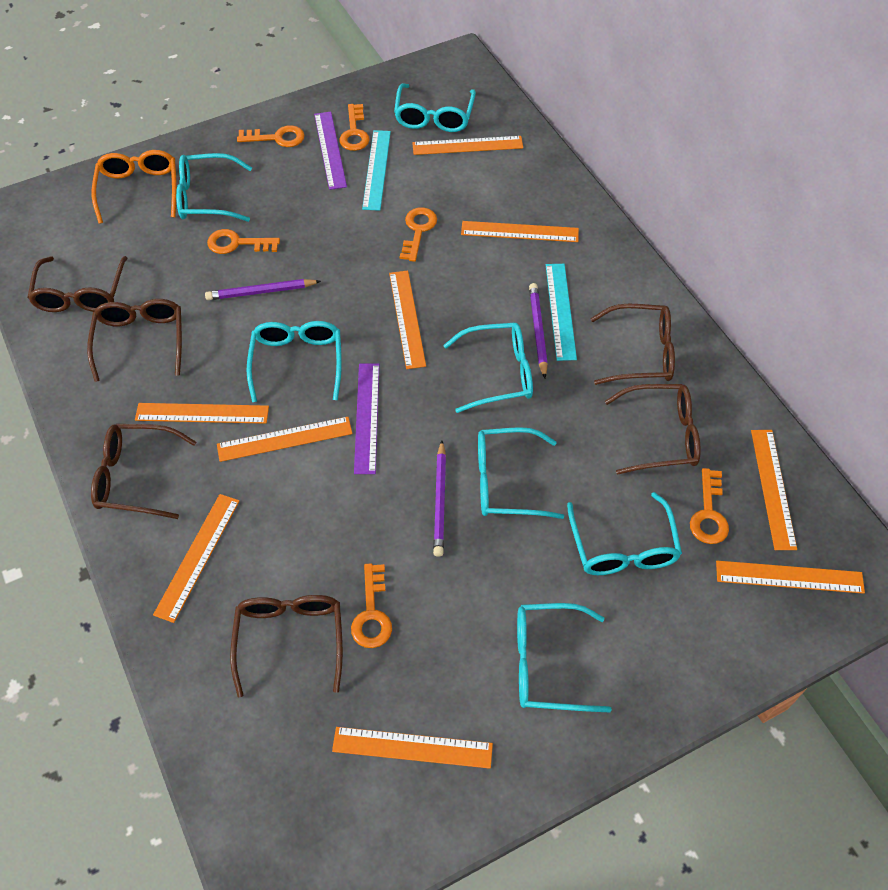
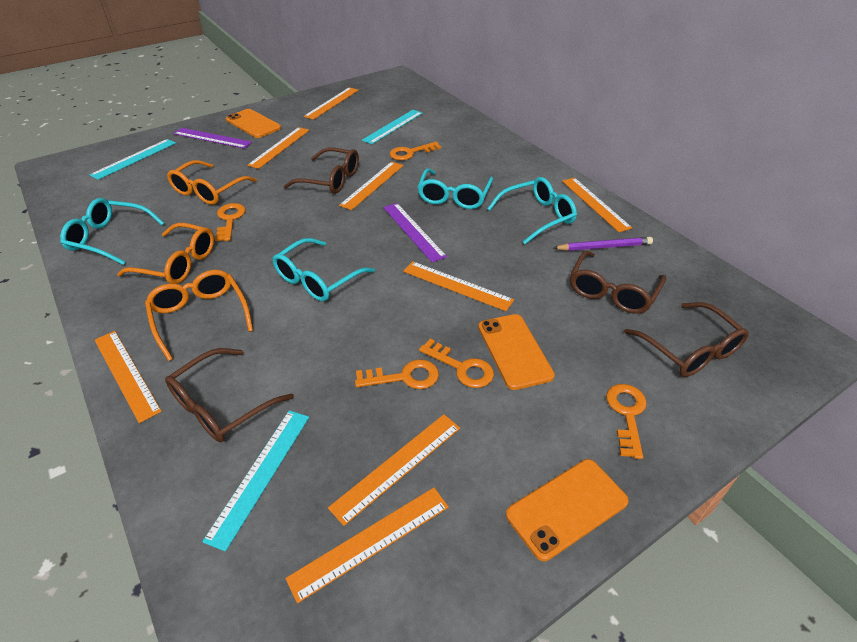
brown glasses: [27,256,127,312] [87,299,182,382] [91,424,196,519] [230,595,343,697] [590,304,675,385] [605,384,701,475] = 6 -> [165,348,294,442] [284,147,359,194] [570,250,666,314] [624,302,749,377] = 4
orange glasses: [91,150,177,224] = 1 -> [117,223,214,284] [145,270,253,361] [167,160,257,205] = 3
orange key: [207,229,280,254] [237,125,305,147] [339,104,370,151] [351,563,392,648] [400,207,437,262] [690,468,729,544] = 6 -> [215,203,246,241] [355,359,439,389] [390,142,441,160] [419,339,494,388] [606,384,647,459] = 5
orange phone: none = 0 -> [226,109,281,138] [478,314,555,390] [506,459,629,561] = 3
orange ruler: [135,403,269,424] [153,494,239,623] [217,417,353,462] [332,727,493,769] [389,271,426,369] [412,136,523,155] [461,221,579,242] [716,561,865,594] [751,430,797,550] = 9 -> [95,331,162,423] [247,127,309,169] [285,488,449,603] [304,87,359,120] [328,414,460,526] [339,162,404,210] [403,261,514,311] [562,178,632,232] = 8
purple pencil: [205,279,321,300] [433,441,446,557] [529,283,548,378] = 3 -> [553,237,653,251] = 1
turquoise glasses: [176,153,252,222] [246,321,342,402] [394,83,476,132] [443,323,533,413] [478,427,564,519] [517,603,612,712] [567,492,682,575] = 7 -> [60,198,165,265] [272,238,375,301] [418,168,493,209] [487,177,577,244] = 4
turquoise ruler: [362,130,391,211] [546,264,577,361] = 2 -> [89,139,176,180] [202,410,309,552] [362,110,423,144] = 3

